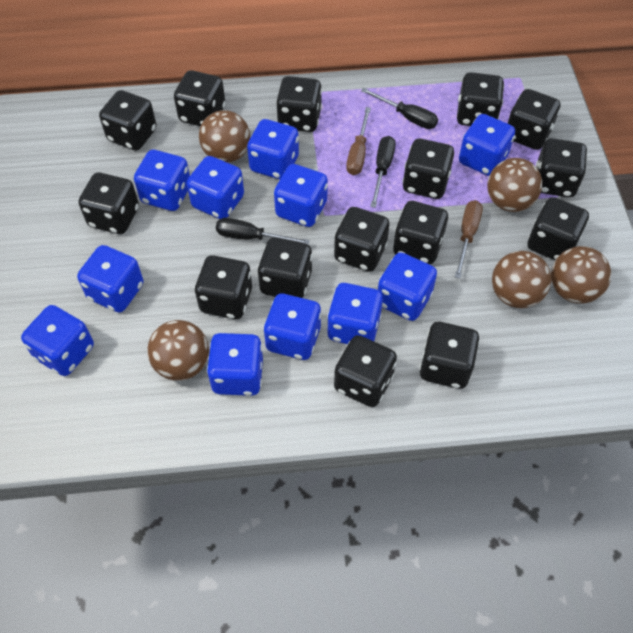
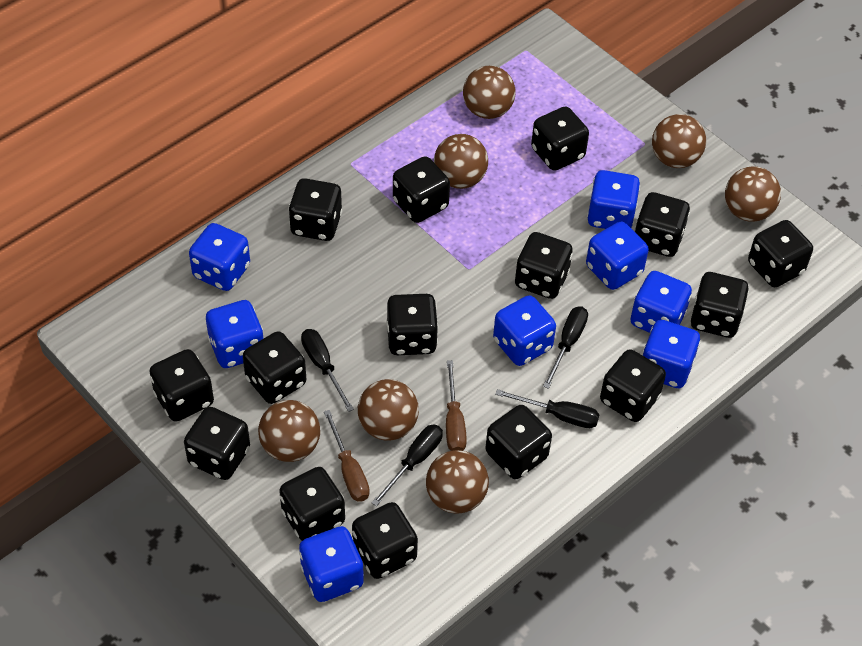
black screwdriver: [216,218,310,245] [361,88,438,129] [370,136,396,208] = 3 -> [301,329,354,412] [371,424,443,506] [495,389,600,428] [543,307,588,389] = 4
blue dice: [21,305,94,376] [77,245,144,313] [134,150,190,211] [187,156,244,219] [207,333,263,396] [247,119,299,179] [263,294,322,360] [274,164,328,227] [327,283,383,344] [378,252,437,321] [459,114,515,176] = 11 -> [189,223,250,291] [206,300,263,368] [299,526,364,602] [493,295,556,366] [586,222,649,290] [587,170,640,229] [630,271,692,333] [643,320,700,388] = 8
brown ball: [147,320,209,381] [199,110,250,163] [487,158,542,212] [492,251,551,308] [551,246,611,304] = 5 -> [258,400,320,462] [358,379,419,441] [426,450,489,513] [434,134,488,189] [463,66,516,119] [652,114,706,168] [725,166,781,222] = 7

